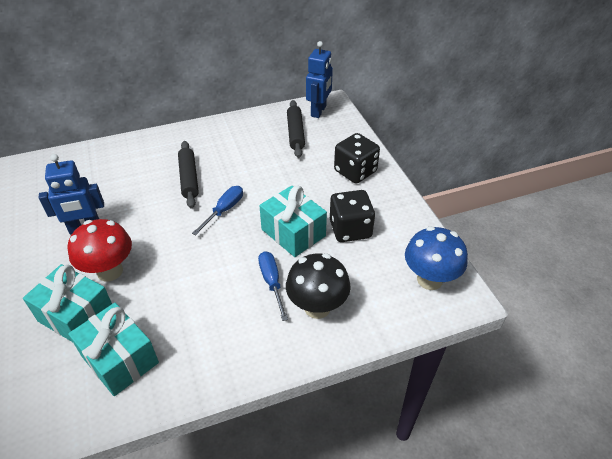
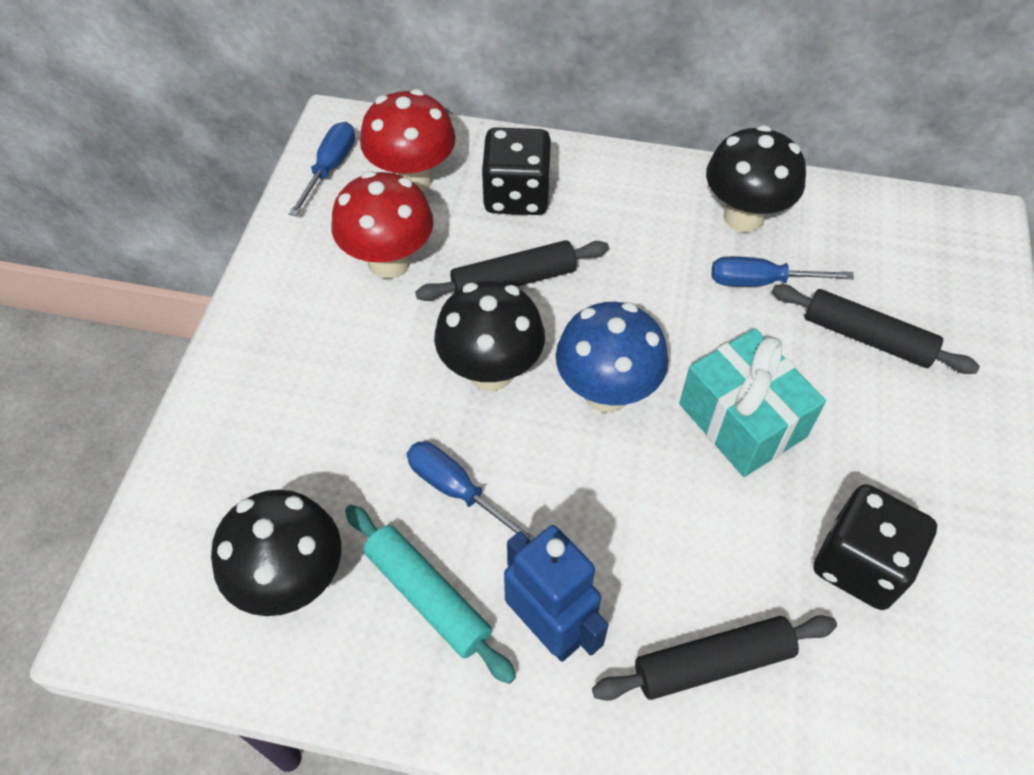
black mushroom: [286,253,351,319] = 1 -> [211,490,341,616] [434,281,545,391] [706,125,806,233] = 3
black rolling pin: [178,141,199,208] [287,100,305,158] = 2 -> [415,240,609,301] [592,615,837,701] [772,284,980,374] = 3
blue robot: [38,154,104,235] [306,41,333,118] = 2 -> [504,525,609,662] = 1
blue screwdriver: [192,186,243,235] [258,251,288,321] = 2 -> [289,122,355,216] [407,441,535,541] [712,256,854,287] = 3
red mushroom: [68,219,132,282] = 1 -> [331,171,434,279] [360,89,456,192] = 2
turquoise gift: [23,264,112,342] [68,303,159,396] [259,186,327,257] = 3 -> [679,328,826,477] = 1
turquoise rolling pin: none = 0 -> [345,505,516,684] = 1

